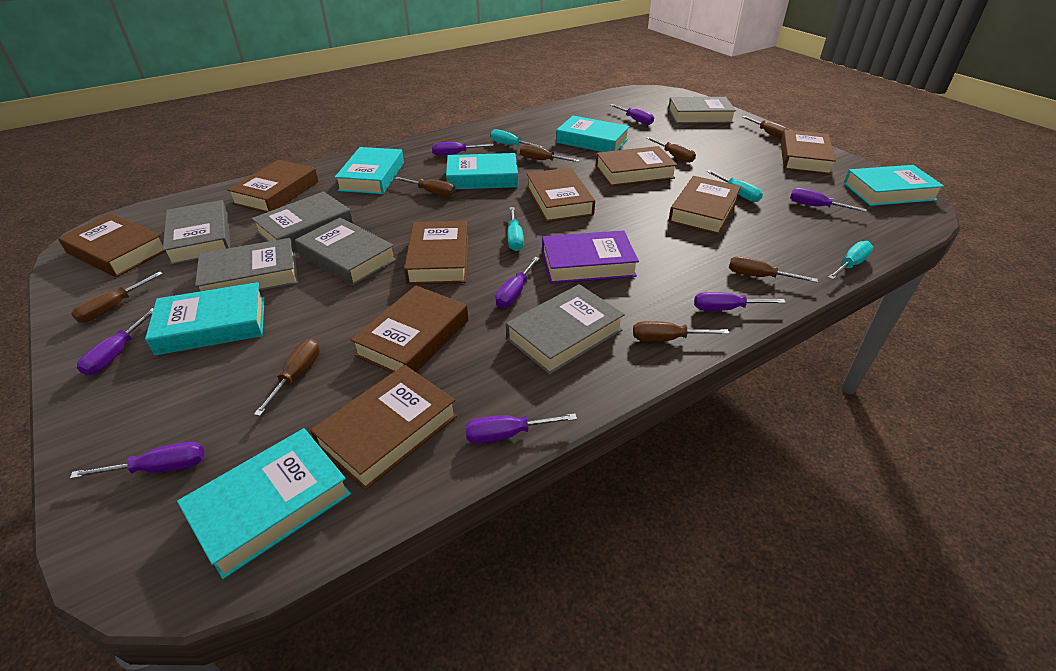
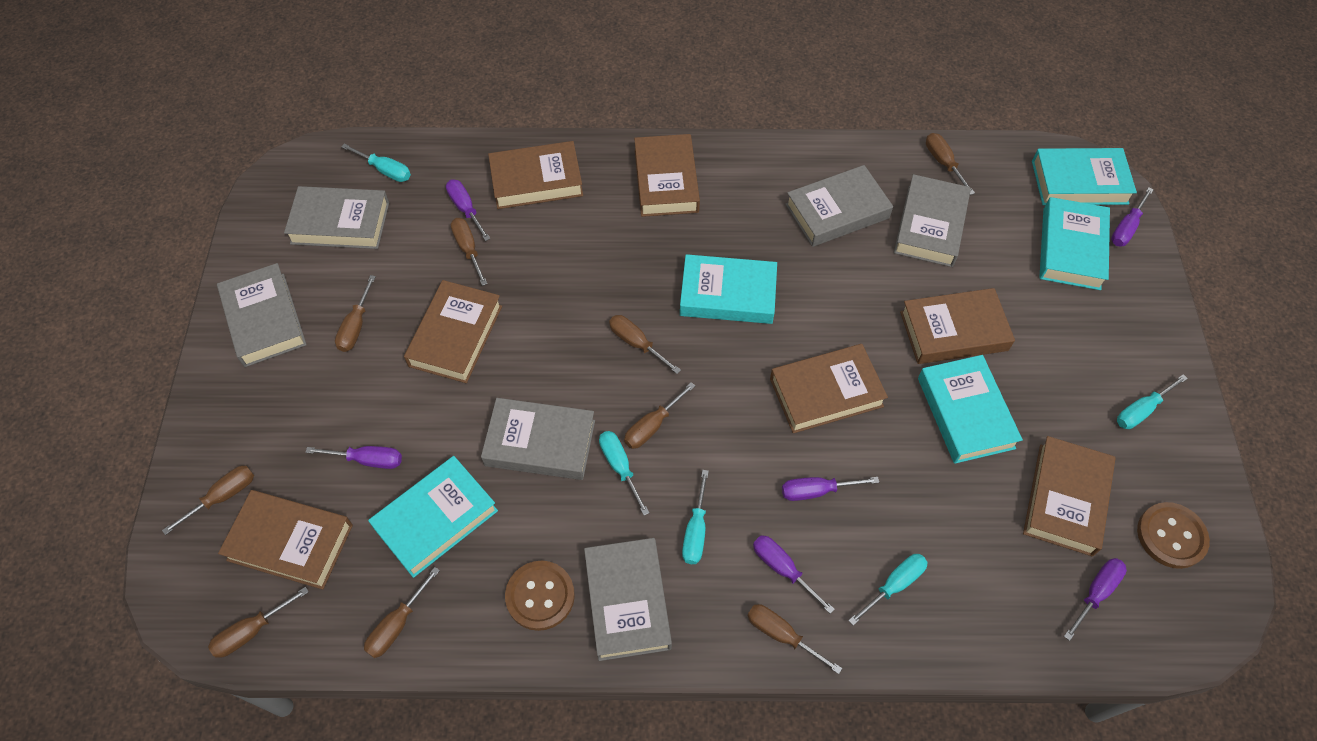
brown book: [58,214,166,277] [227,160,319,213] [310,365,457,490] [351,285,468,373] [404,221,468,284] [526,168,595,222] [596,146,677,186] [668,176,741,235] [781,130,836,175] = 9 -> [218,490,353,590] [404,280,502,383] [488,141,583,209] [634,134,700,217] [770,344,888,433] [900,288,1015,364] [1023,436,1116,556] = 7
brown button: none = 0 -> [505,561,575,631] [1137,502,1210,569] = 2
brown screwdriver: [71,271,163,323] [254,339,320,416] [394,177,455,196] [520,145,580,162] [633,321,730,341] [646,137,696,163] [729,256,818,282] [742,116,789,139] = 8 -> [162,466,254,535] [208,587,309,658] [335,275,376,352] [364,567,440,658] [451,218,487,286] [609,315,681,374] [624,382,695,449] [747,604,842,674] [926,133,975,195] = 9
purple book: [542,230,639,284] = 1 -> none = 0
purple screwdriver: [70,442,204,479] [77,308,154,376] [432,142,494,156] [465,413,577,444] [495,257,540,308] [610,104,654,125] [694,292,786,311] [790,188,867,212] = 8 -> [305,446,402,469] [446,180,490,241] [753,535,835,614] [782,477,879,501] [1064,558,1127,641] [1111,187,1154,247] = 6
turquoise book: [145,282,265,356] [177,428,351,579] [335,147,404,194] [446,153,518,189] [556,116,630,152] [844,165,944,206] = 6 -> [368,456,498,578] [680,254,777,324] [918,355,1023,464] [1032,148,1137,205] [1039,197,1110,290] = 5
turquoise screwdriver: [490,129,543,148] [508,207,524,251] [707,170,763,202] [828,241,874,280] = 4 -> [341,143,411,182] [599,431,649,515] [682,470,709,564] [848,554,928,625] [1117,374,1188,429] = 5

